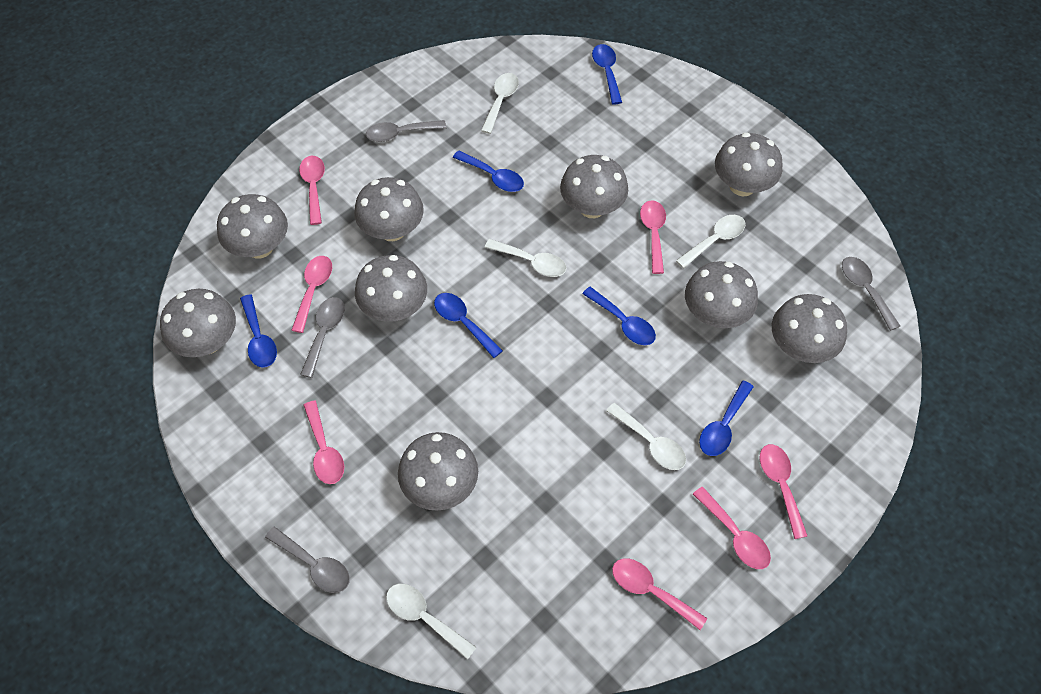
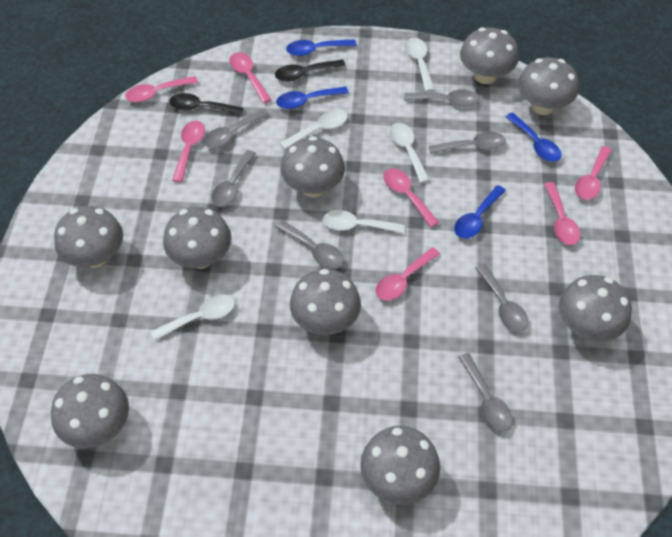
black spoon: none = 0 -> [169,93,244,115] [275,59,346,82] = 2
blue spoon: [240,294,277,368] [434,293,503,358] [453,150,524,192] [582,287,656,345] [592,44,622,104] [699,380,754,456] = 6 -> [276,86,349,109] [286,39,357,56] [454,185,506,239] [505,113,562,162] = 4
grey spoon: [265,526,350,593] [300,297,345,378] [366,120,446,142] [842,257,900,331] = 4 -> [203,109,269,148] [212,150,256,207] [276,220,344,268] [404,89,479,107] [429,131,506,154] [458,353,513,432] [475,264,529,332] = 7

